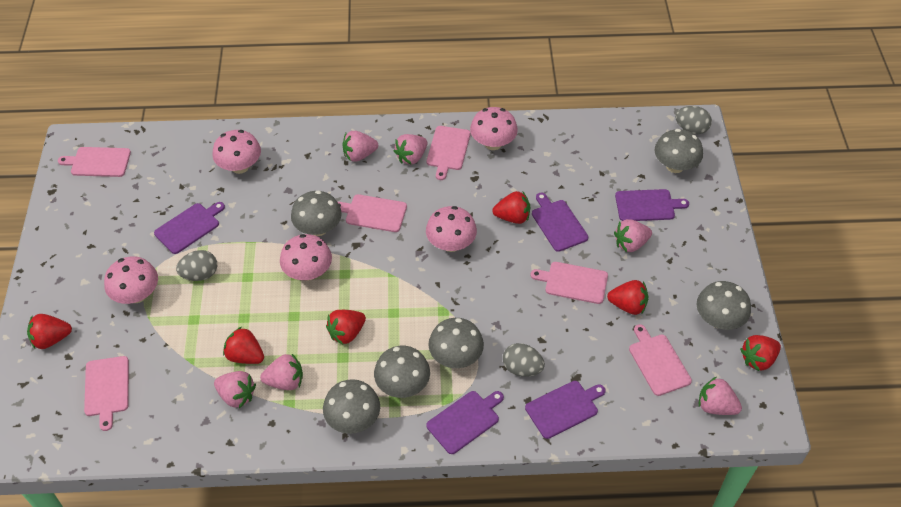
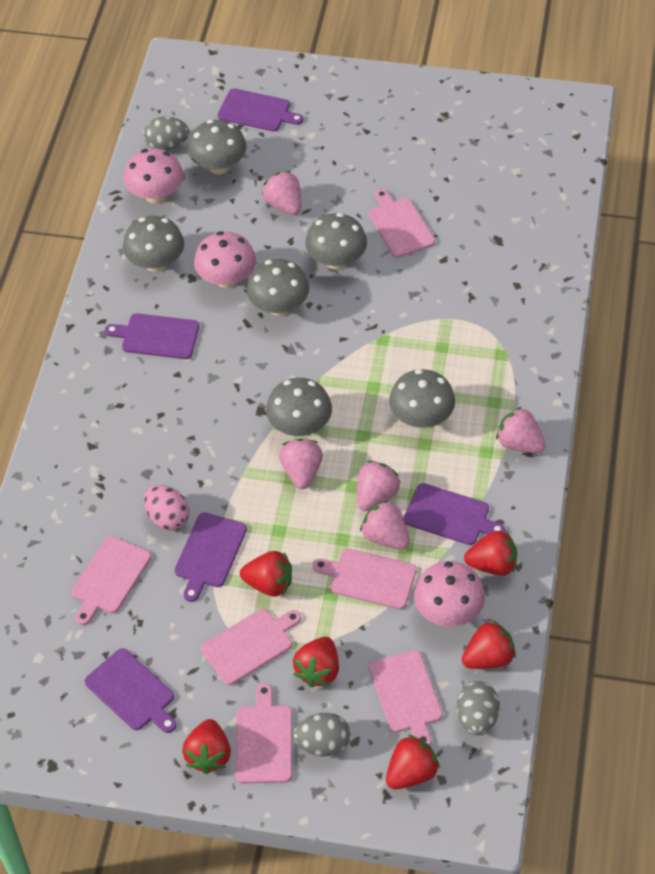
pink egg: none = 0 -> [144,485,190,531] = 1
pink mushroom: [104,256,158,304] [212,130,261,174] [280,234,332,281] [426,206,477,252] [470,107,518,150] = 5 -> [124,148,183,204] [194,231,256,288] [414,561,485,627] = 3
pink strawberry: [214,371,256,408] [260,354,303,390] [342,131,378,162] [394,134,427,165] [614,219,652,252] [699,377,742,415] = 6 -> [262,171,301,215] [279,439,323,489] [357,461,401,511] [360,500,410,550] [496,407,546,453] = 5

